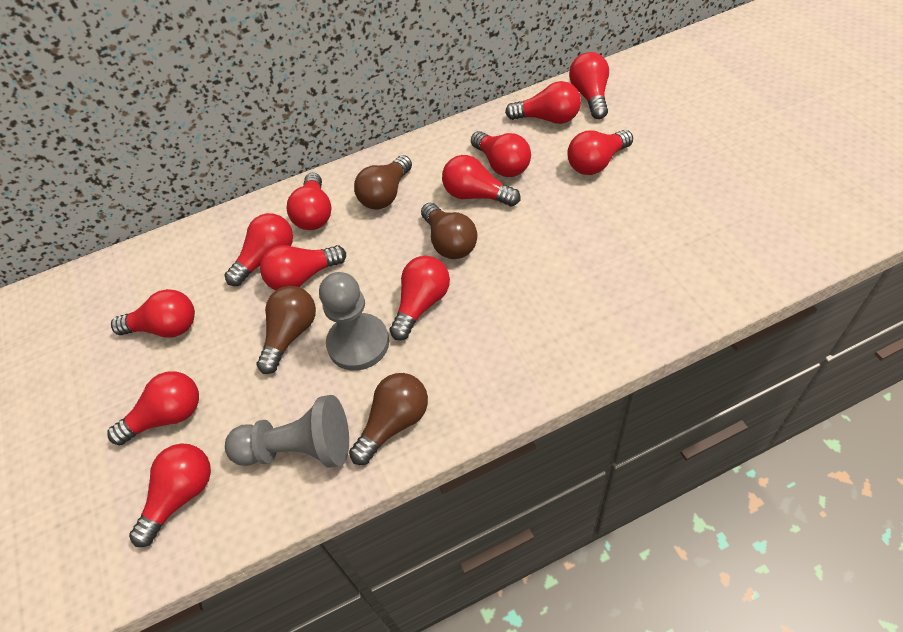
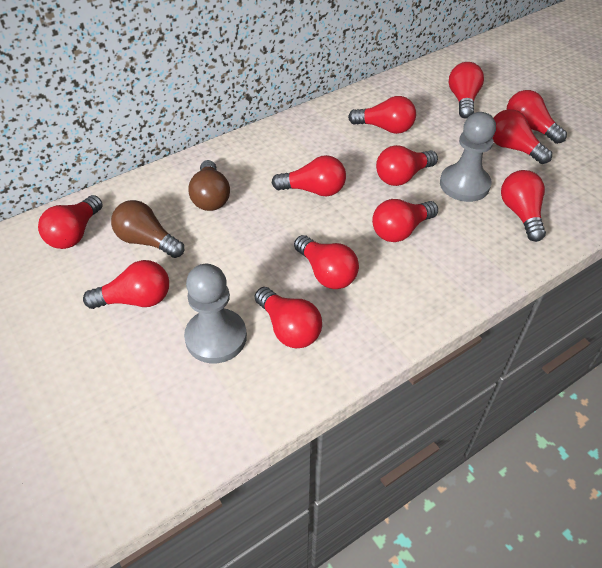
brown light bulb: [256,286,316,374] [349,373,428,465] [354,155,412,209] [421,203,478,259] = 4 -> [111,200,184,258] [188,160,230,211] = 2

